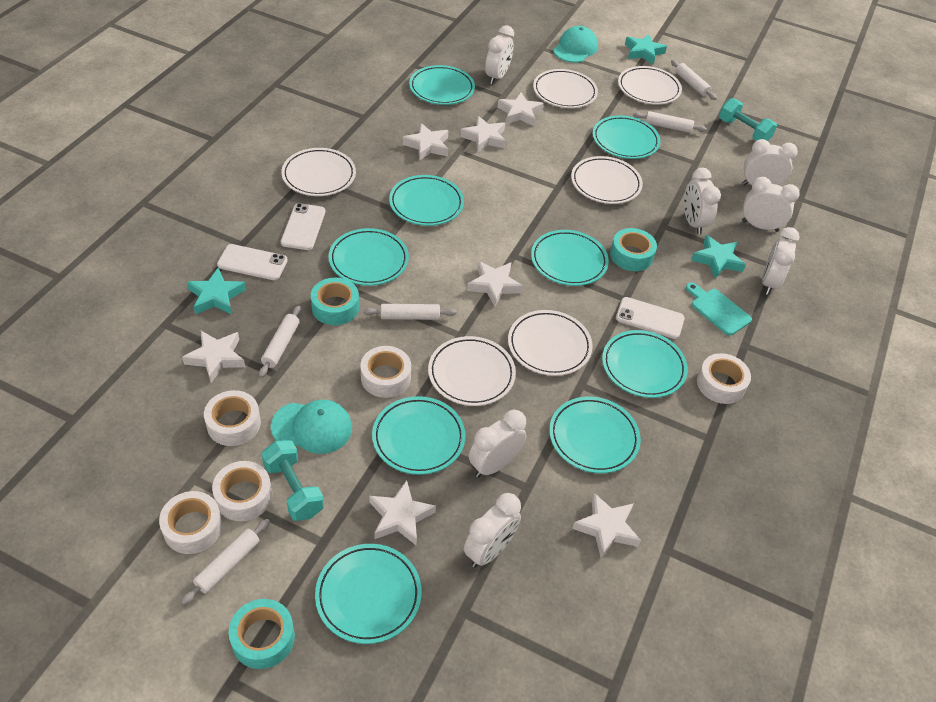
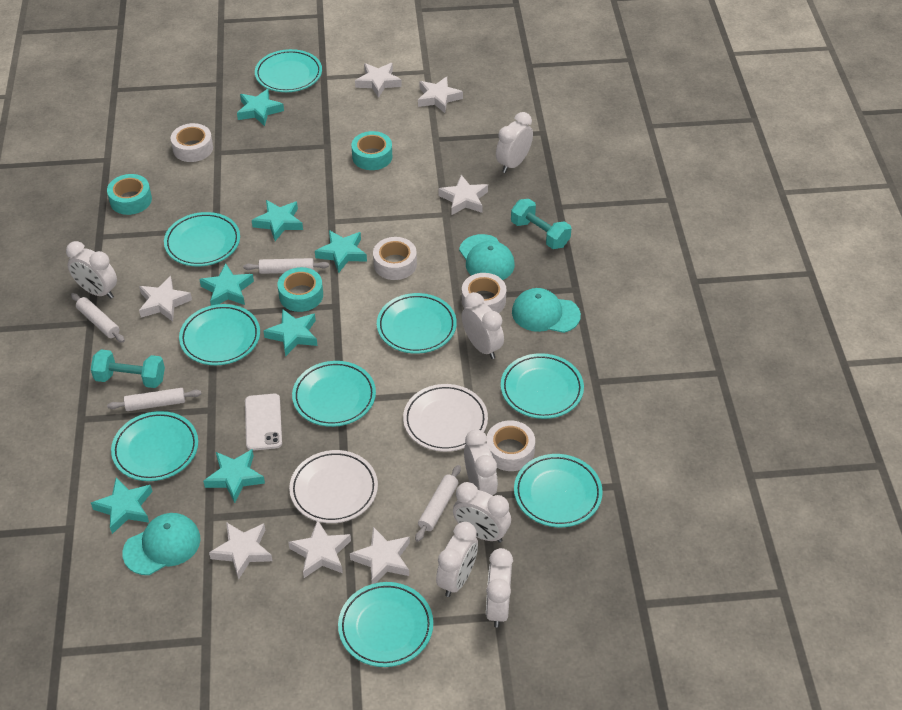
turquoise cap: [271,400,352,454] [553,26,598,63] = 2 -> [122,513,201,575] [459,234,515,280] [512,288,581,333] = 3
turquoise cutting board: [686,283,752,336] = 1 -> none = 0
turquoise star: [187,268,246,315] [625,34,667,65] [691,235,746,279] = 3 -> [91,477,153,534] [199,263,254,305] [203,449,265,503] [237,89,284,126] [252,200,303,241] [264,309,317,356] [315,230,367,273] = 7
white phone: [217,244,288,280] [281,203,325,250] [616,297,685,339] = 3 -> [245,394,282,451] = 1
white plate: [281,148,356,196] [428,336,516,406] [508,310,593,376] [533,69,598,108] [571,156,643,204] [618,66,682,105] = 6 -> [289,450,378,523] [403,384,488,452] = 2
white rolling pin: [181,519,270,605] [259,306,301,378] [364,304,457,320] [633,111,707,133] [671,60,716,100] = 5 -> [71,293,125,343] [107,388,201,411] [243,258,329,274] [415,465,461,542] = 4
white tape: [159,491,222,554] [204,390,261,446] [212,461,272,521] [361,346,411,398] [697,353,751,404] = 5 -> [171,123,213,162] [373,237,417,280] [462,273,506,313] [486,420,535,471] = 4

